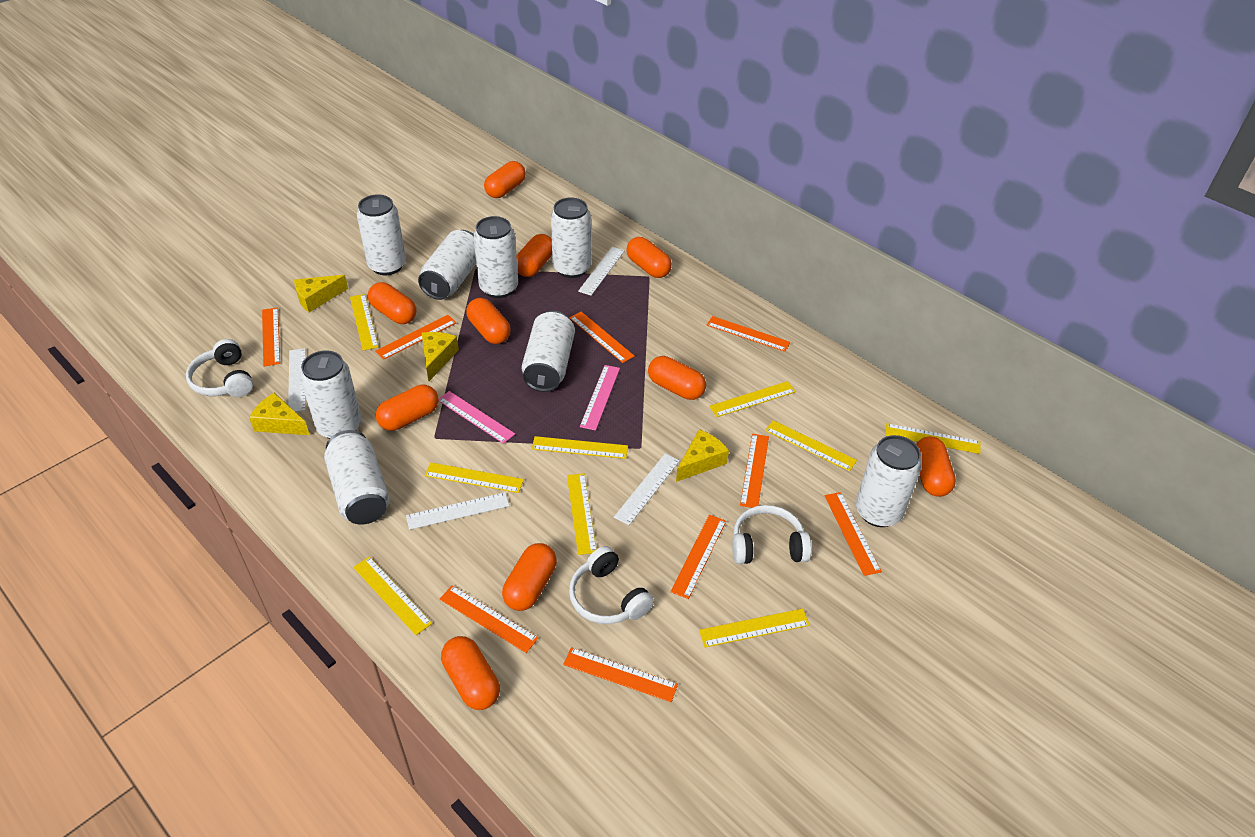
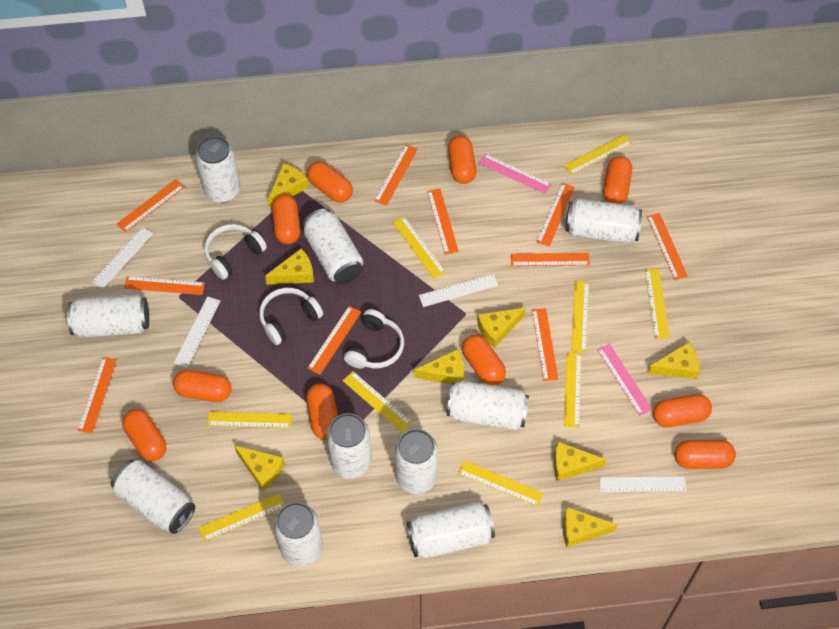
orange ruler: [262,307,280,366] [375,315,457,360] [440,585,538,653] [563,647,678,702] [569,312,635,363] [671,515,726,599] [707,316,791,352] [740,434,769,508] [824,492,882,576] = 9 -> [78,357,116,433] [117,179,185,232] [124,276,205,295] [308,306,361,375] [374,144,418,206] [427,189,459,254] [511,253,590,266] [532,308,559,381] [536,183,575,247] [647,213,688,280] = 10
white can: [300,350,362,439] [324,430,390,525] [357,194,406,275] [418,230,476,300] [473,216,518,298] [522,311,575,392] [551,198,591,278] [856,435,922,527] = 8 -> [67,294,149,338] [111,460,195,534] [195,136,240,203] [274,502,323,567] [303,209,363,284] [326,413,372,479] [395,429,438,494] [407,501,495,558] [447,381,529,430] [565,199,642,243] = 10
yellow cheese: [249,393,310,435] [294,275,348,313] [422,332,459,381] [676,429,729,482] = 4 -> [234,445,285,491] [265,248,314,284] [268,163,309,209] [414,349,464,385] [477,308,526,348] [554,442,607,481] [563,507,618,547] [647,342,700,379] = 8

